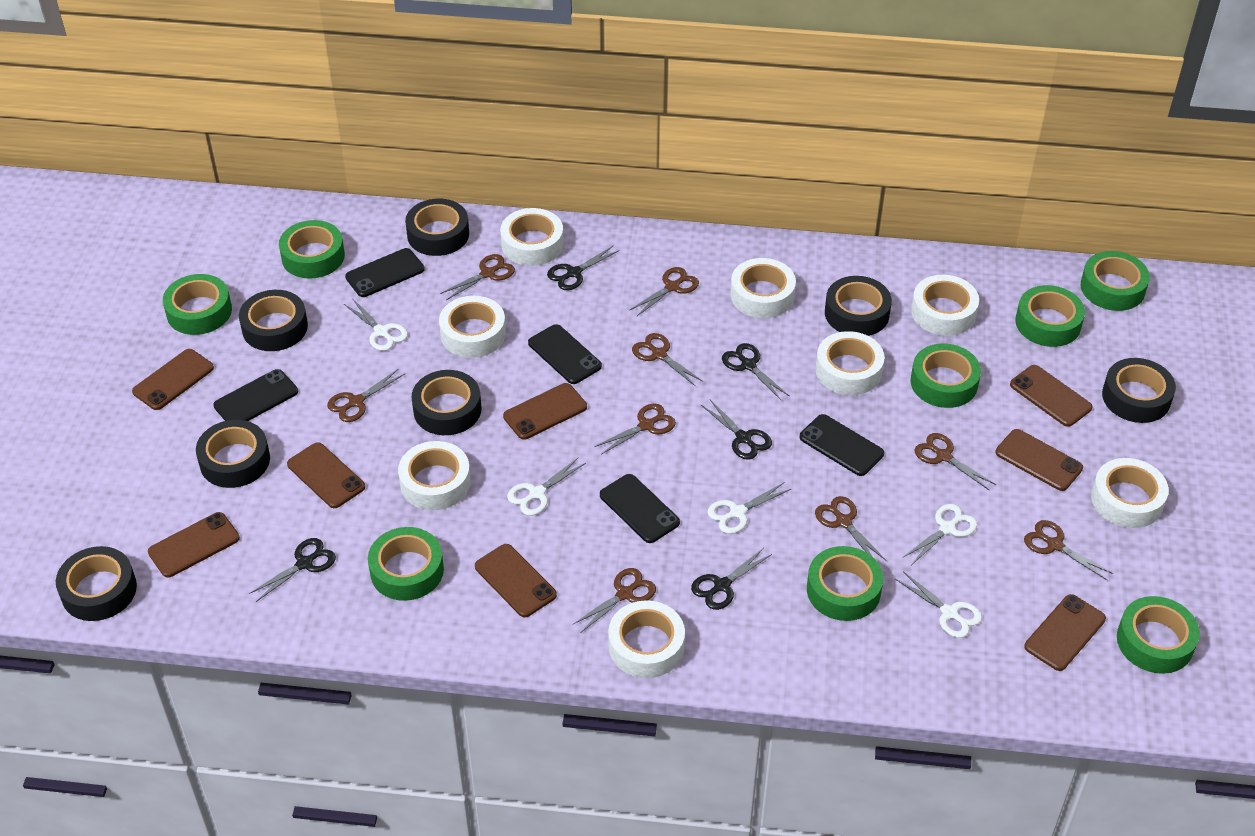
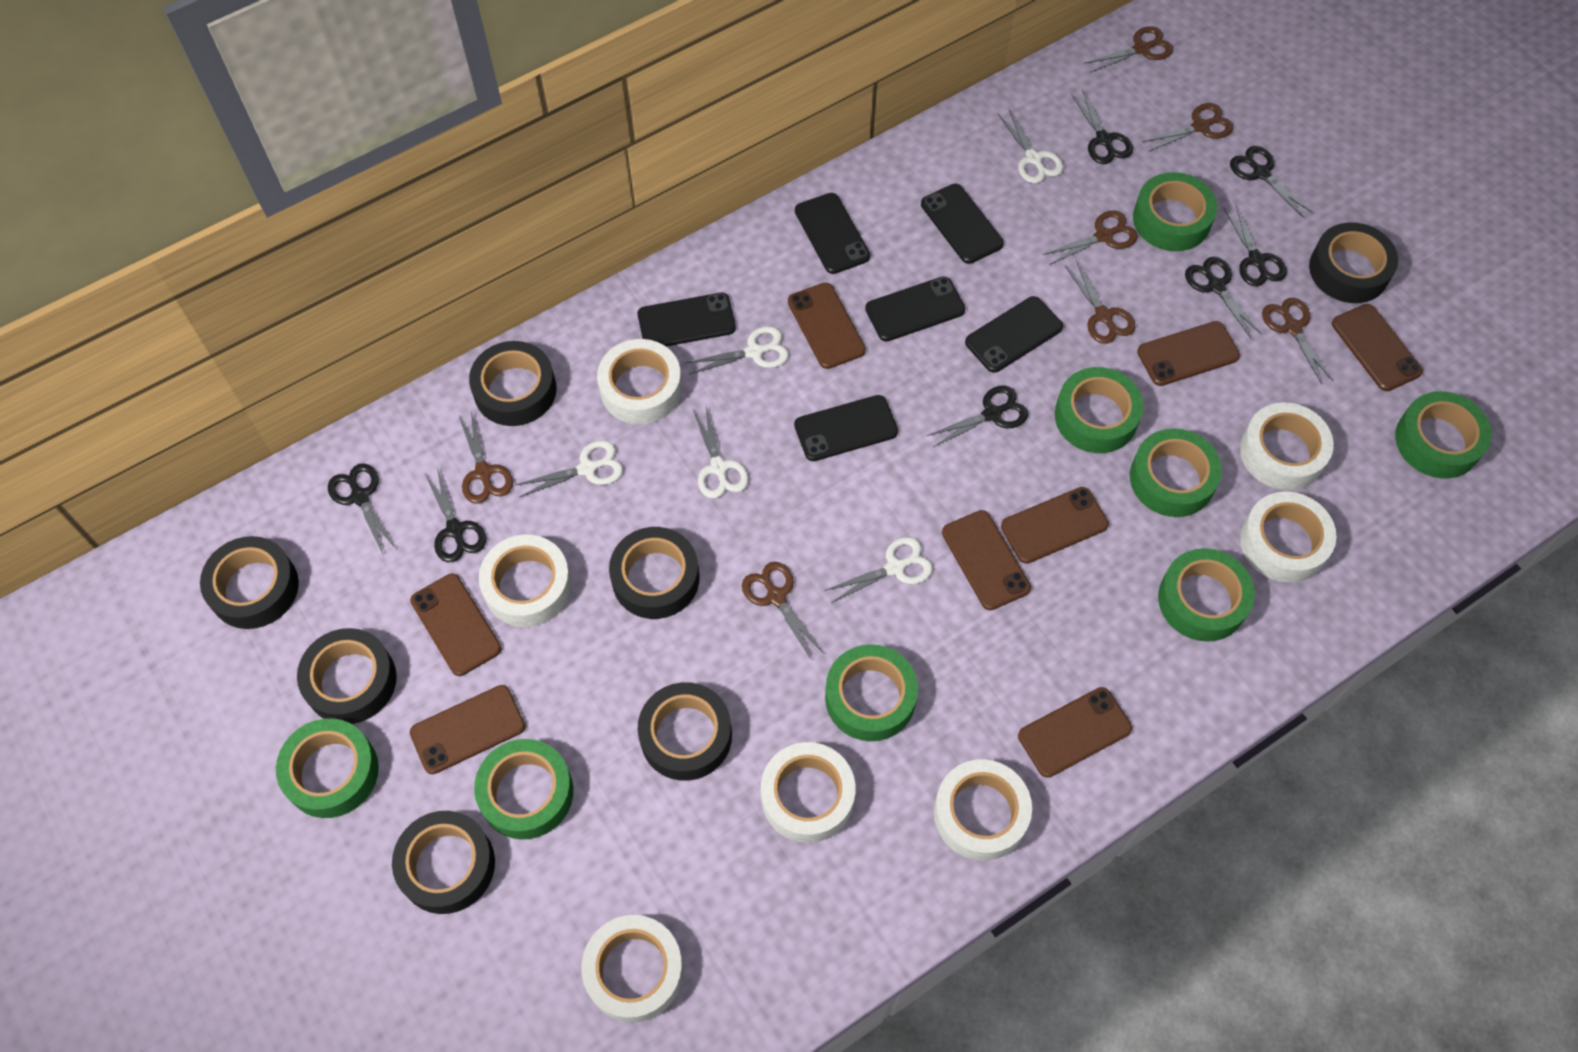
black phone: [214,369,298,421] [345,248,425,297] [528,324,602,384] [600,474,680,543] [800,414,884,476] = 5 -> [638,293,736,346] [794,395,898,461] [795,193,870,274] [865,276,965,342] [921,184,1004,264] [965,296,1063,373] = 6
black scissors: [249,538,336,602] [547,246,620,290] [691,548,772,610] [701,400,772,460] [722,343,790,400] = 5 -> [328,463,397,556] [425,468,486,562] [927,386,1028,447] [1071,89,1133,164] [1185,257,1262,338] [1224,205,1287,287] [1230,146,1313,218] = 7
brown scissors: [327,368,405,422] [440,254,515,300] [573,568,656,632] [595,404,676,455] [630,267,699,316] [632,333,704,387] [815,496,886,560] [914,433,996,491] [1024,520,1113,580] = 9 -> [459,411,513,504] [742,562,823,659] [1043,211,1138,265] [1065,260,1135,344] [1084,26,1173,73] [1142,103,1233,152] [1262,298,1333,384] = 7
white tape: [398,441,471,510] [439,296,506,358] [500,208,564,266] [608,600,685,678] [730,258,796,318] [815,331,885,395] [911,275,979,336] [1091,458,1169,528] = 8 -> [479,535,572,627] [581,915,684,1023] [597,339,682,424] [761,742,856,843] [934,759,1032,861] [1240,403,1334,490] [1240,491,1337,583] = 7

